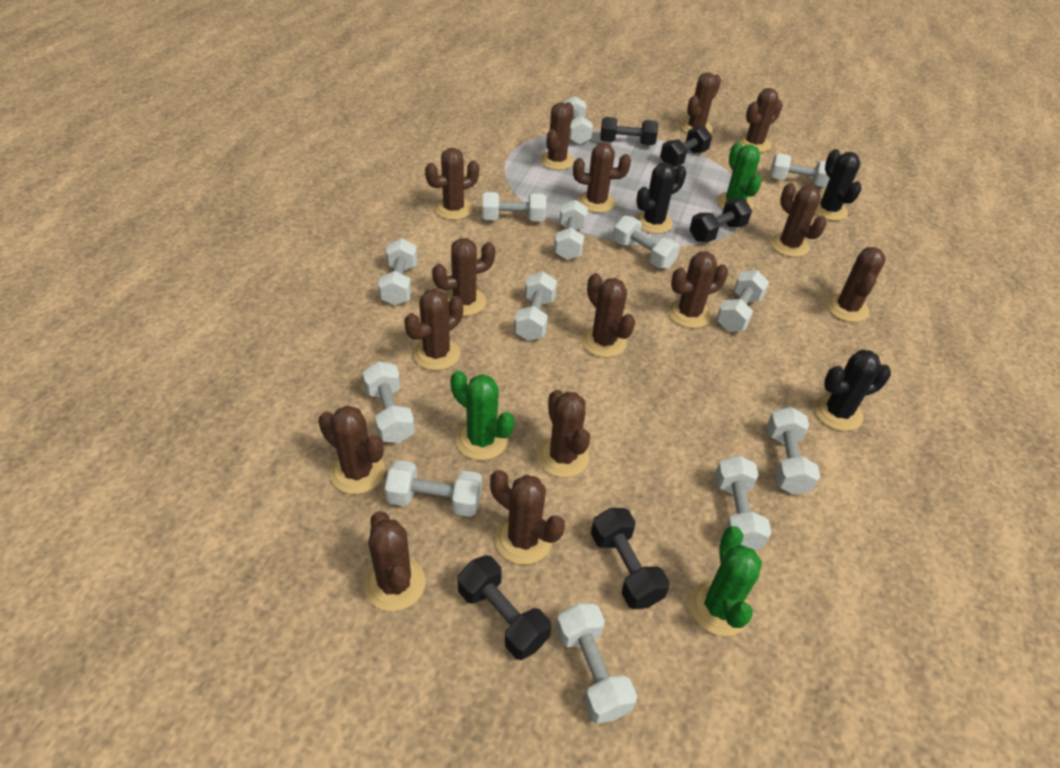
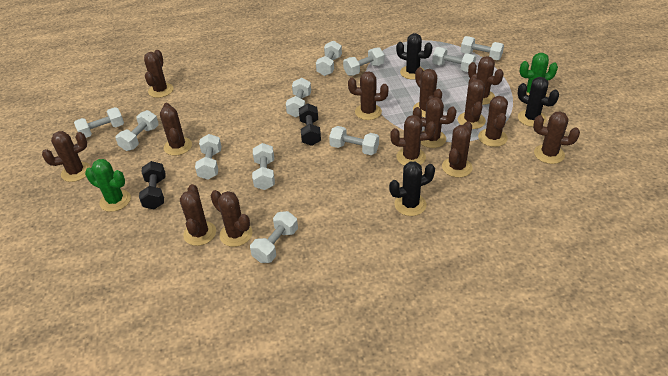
black dumbbell: [457,555,552,660] [591,508,670,609] [600,117,658,145] [660,126,712,167] [689,199,752,242] = 5 -> [139,161,166,209] [299,103,321,146] = 2
brown cactus: [318,406,385,494] [364,511,426,611] [404,289,463,371] [425,148,479,220] [432,238,495,316] [490,470,565,565] [537,390,590,478] [540,102,574,170] [573,142,631,213] [582,273,635,358] [668,251,728,328] [680,72,721,134] [738,88,783,152] [770,183,827,257] [826,247,886,322] = 15 -> [42,131,91,182] [144,50,173,98] [160,103,192,156] [180,184,216,246] [211,190,253,247] [348,71,389,120] [390,115,436,166] [413,67,442,118] [413,97,457,148] [442,121,473,178] [458,76,486,129] [468,56,503,105] [478,96,508,147] [533,111,580,164] = 14
green cactus: [451,371,515,460] [690,526,762,636] [717,142,762,209] = 3 -> [85,159,131,212] [520,53,558,96] = 2
white dumbbell: [362,361,415,443] [378,238,418,305] [385,460,482,517] [482,192,546,222] [514,272,557,341] [554,200,588,260] [556,603,637,724] [563,96,593,145] [613,216,680,269] [715,455,772,550] [716,270,769,331] [767,407,820,495] [770,153,830,187] = 13 -> [74,107,124,138] [115,110,159,151] [195,134,221,180] [250,211,298,263] [252,143,275,190] [286,78,311,117] [316,41,342,76] [329,126,379,155] [343,47,384,76] [432,47,476,72] [461,36,504,60] = 11

